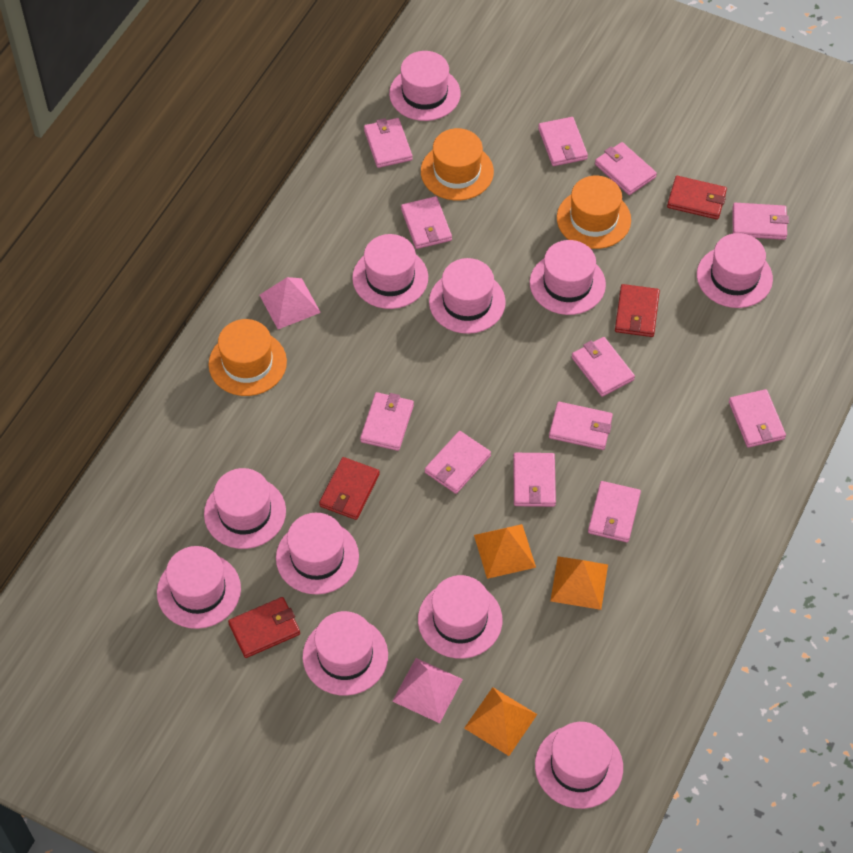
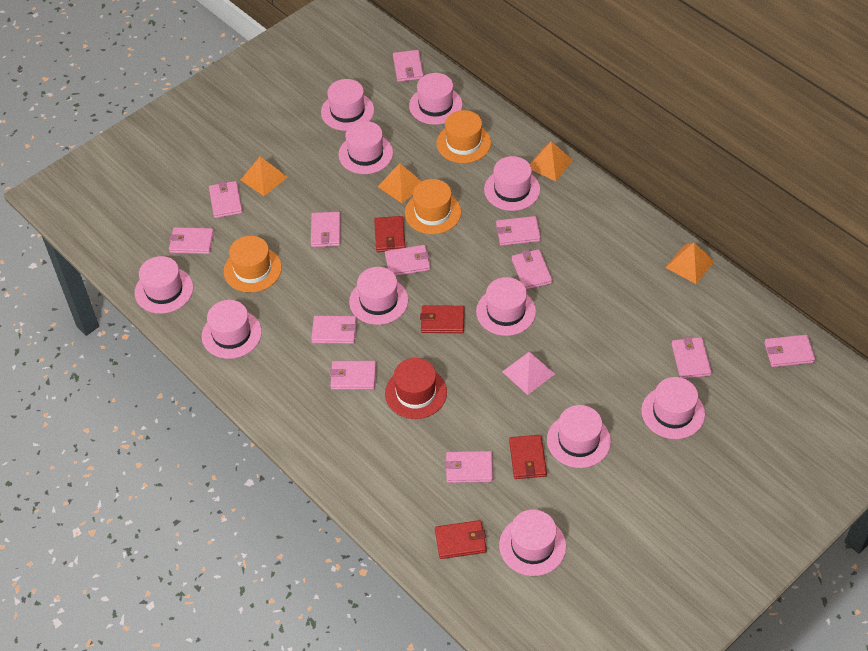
orange pyramid: [464,687,537,756] [474,524,536,579] [550,556,608,610] = 3 -> [241,156,288,196] [377,163,422,203] [530,142,573,181] [665,243,715,284] = 4
pink pyramid: [260,277,321,329] [392,658,463,723] = 2 -> [502,351,555,395] = 1
red hat: none = 0 -> [385,358,447,419] = 1

